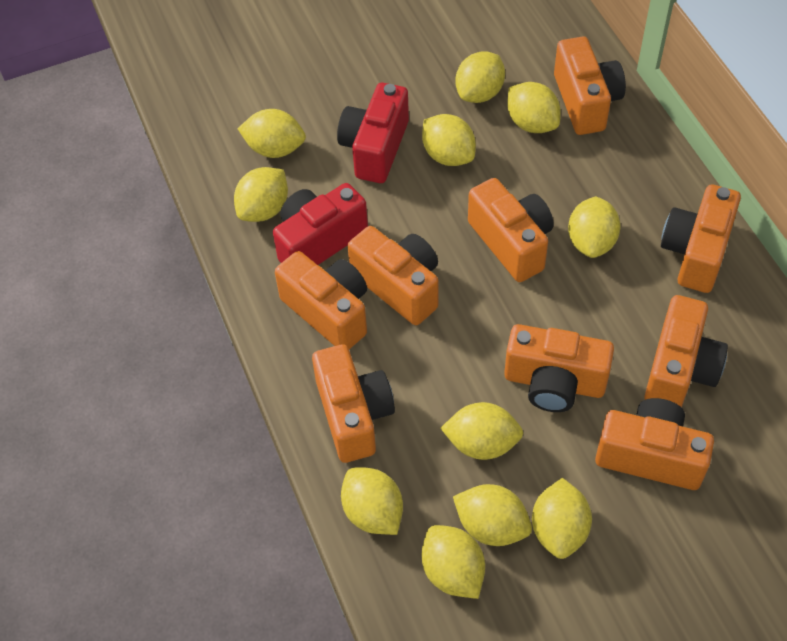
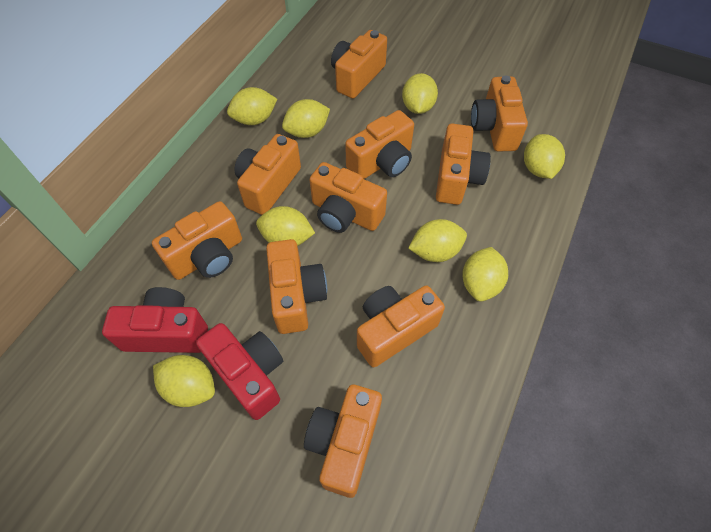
orange camera: [275,251,367,349] [312,344,395,463] [348,226,438,325] [468,178,554,282] [504,324,614,412] [554,36,626,135] [595,398,714,490] [644,295,728,407] [661,184,741,293] = 9 -> [152,201,242,280] [235,134,301,215] [266,239,327,334] [304,385,382,498] [310,162,387,233] [331,30,387,99] [345,110,414,179] [357,285,445,367] [436,124,491,205] [471,75,528,151] = 10
yellow lemon: [234,167,288,222] [238,109,306,158] [341,467,403,535] [422,114,476,166] [422,525,485,599] [440,402,523,460] [453,484,532,546] [455,51,505,103] [507,82,561,133] [532,478,592,559] [568,196,621,258] = 11 -> [153,355,215,407] [227,87,277,125] [256,206,315,246] [282,99,330,138] [402,73,438,114] [408,219,467,262] [462,247,508,302] [524,134,565,179] = 8

